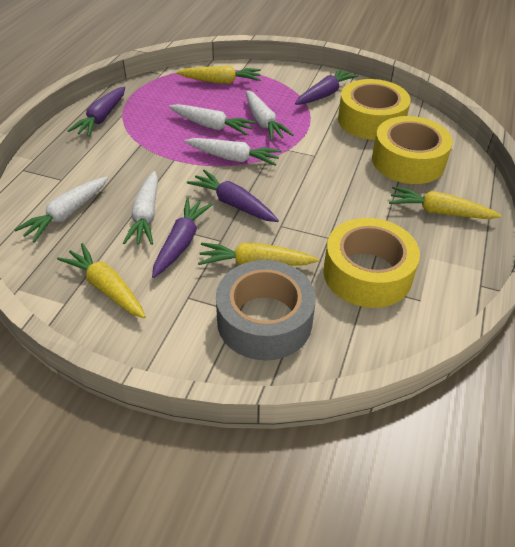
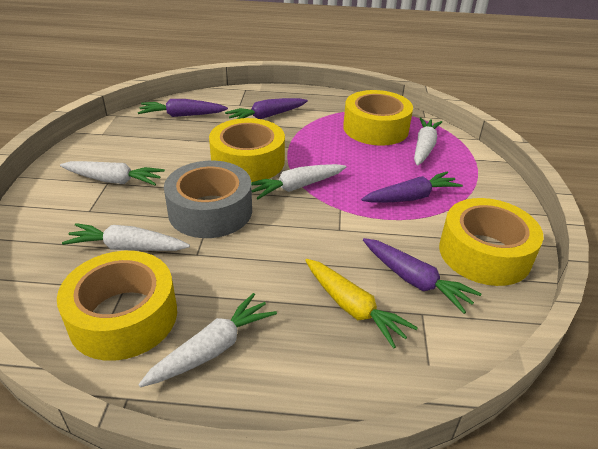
yellow carrot: [57,243,146,318] [177,66,261,84] [198,242,319,266] [389,186,501,219] = 4 -> [305,259,418,349] = 1
yellow tape: [323,218,420,308] [338,79,411,140] [372,116,453,184] = 3 -> [57,251,177,361] [209,118,285,182] [343,90,413,146] [439,198,543,286] = 4

